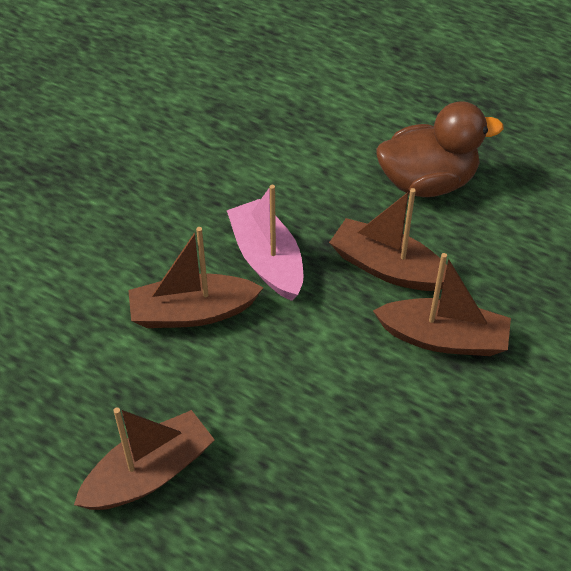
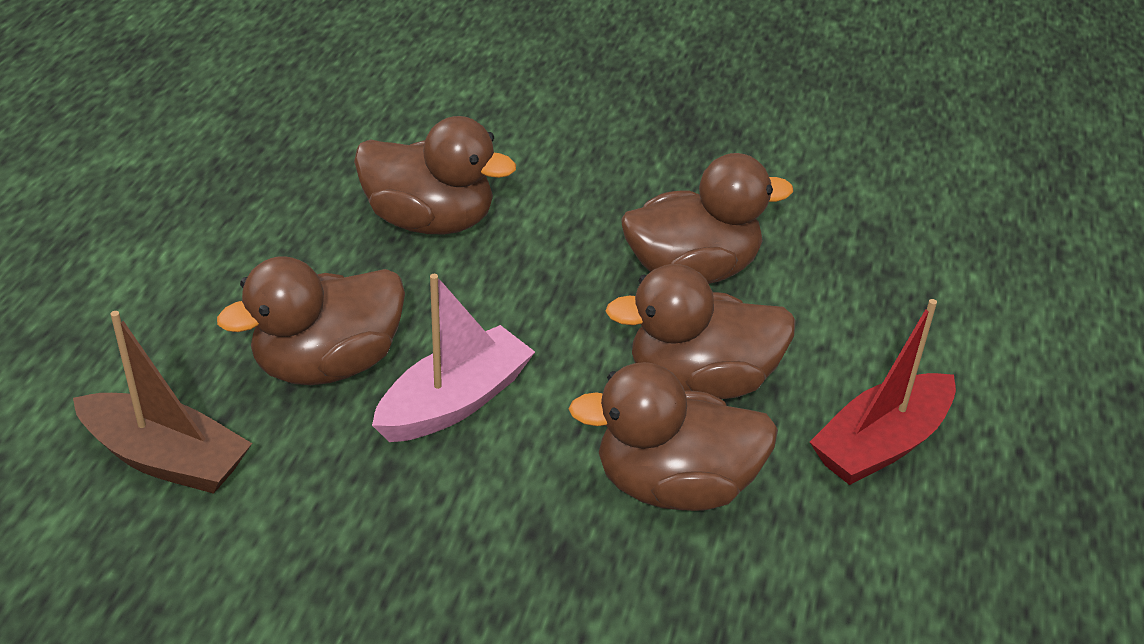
brown boat: [74,408,215,510] [128,227,263,328] [329,188,447,291] [373,253,511,356] = 4 -> [73,311,252,494] = 1
brown duck: [376,101,503,197] = 1 -> [217,256,405,385] [354,116,516,234] [569,362,778,511] [605,264,796,399] [621,153,793,284] = 5
red boat: none = 0 -> [810,299,956,485] = 1

